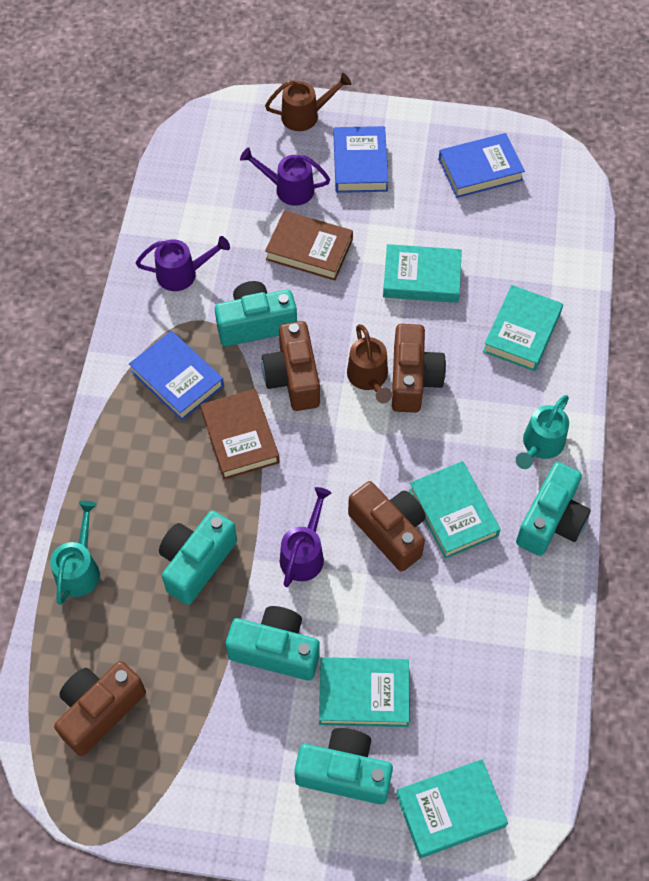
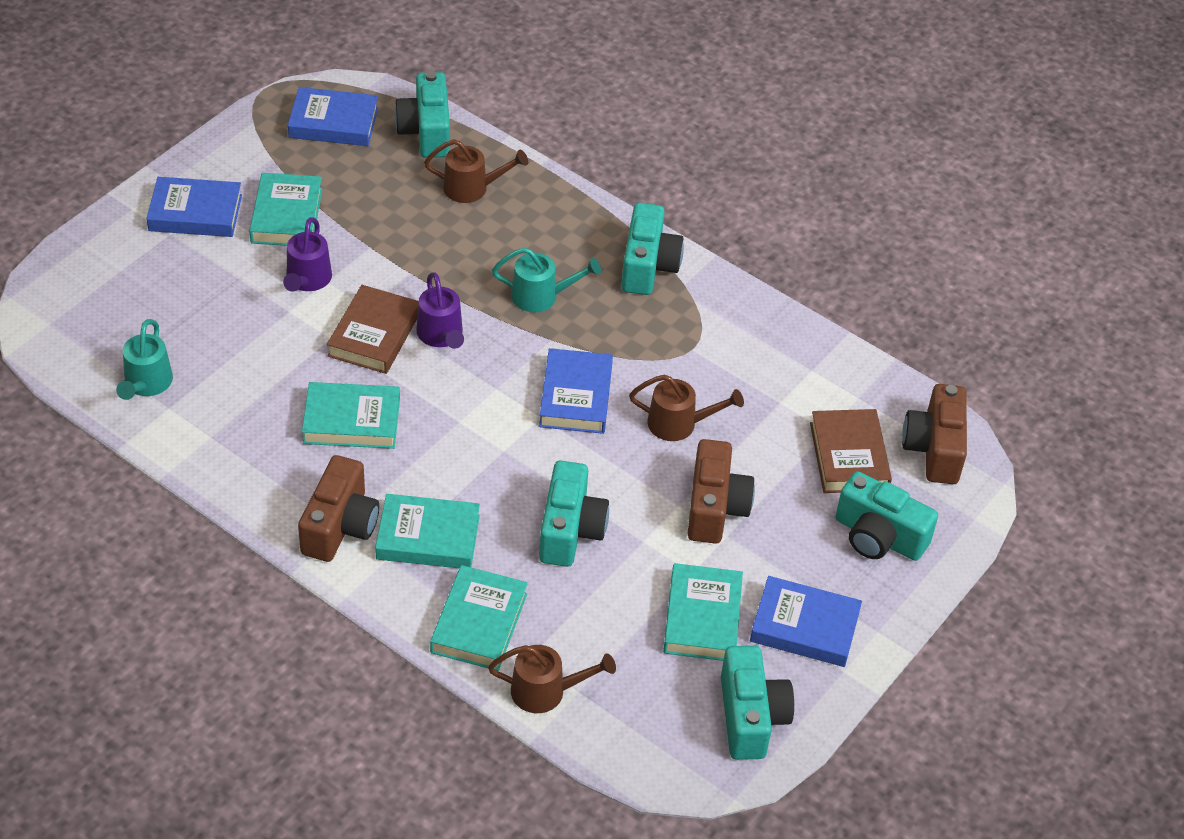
blue book: [129,331,224,421] [334,126,388,193] [439,133,525,198] = 3 -> [146,177,242,237] [288,87,378,146] [539,348,613,434] [750,576,862,667] = 4
brown camera: [54,661,146,756] [262,321,320,411] [348,481,426,572] [392,324,446,413] = 4 -> [298,455,379,562] [688,439,755,544] [902,384,967,484] = 3
brown watering can: [265,73,351,131] [347,324,392,403] = 2 -> [424,139,528,203] [488,645,616,713] [629,374,744,441] = 3
purple watering can: [136,236,230,291] [240,147,330,206] [280,487,331,587] = 3 -> [283,217,332,292] [416,272,464,349] = 2

